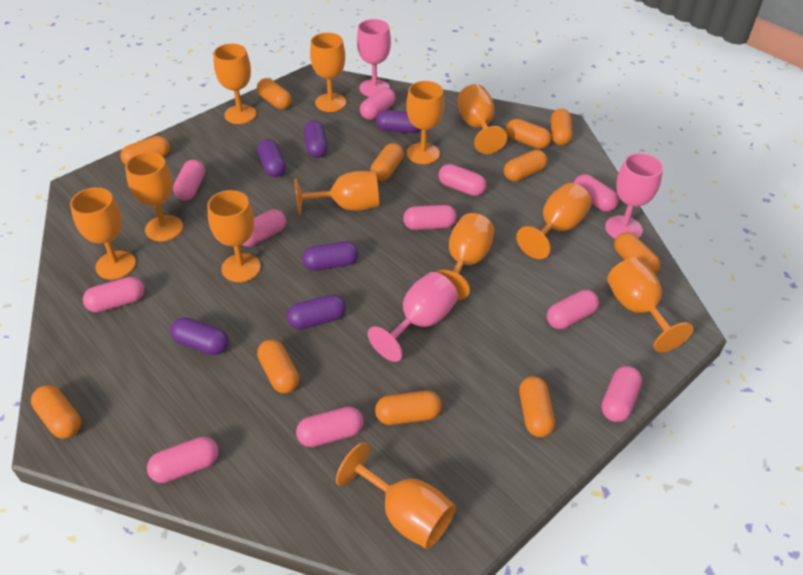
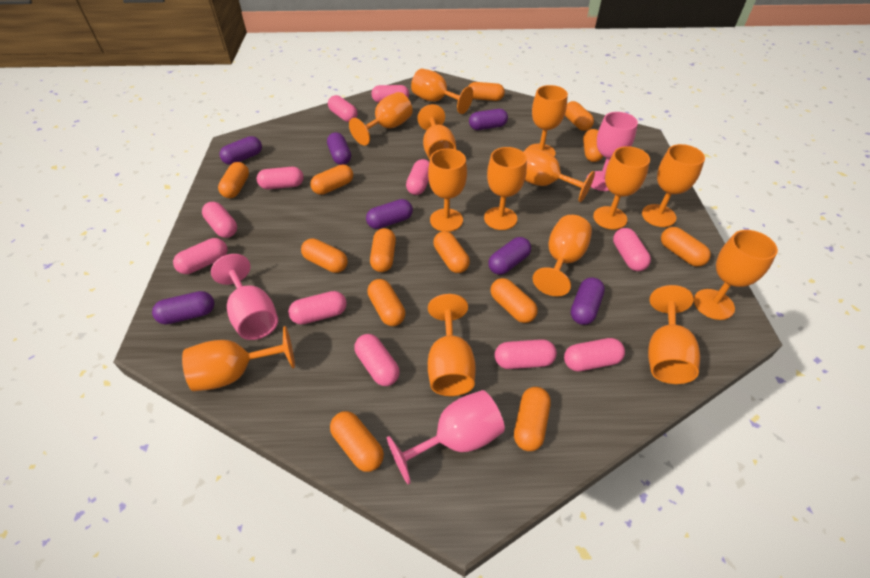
orange capsule: [31,385,81,439] [120,136,170,164] [257,78,292,109] [257,339,299,393] [370,143,404,181] [375,391,442,425] [504,150,547,181] [506,119,551,149] [519,376,555,437] [551,109,573,145] [614,232,660,274] = 11 -> [218,162,249,198] [301,238,348,273] [310,164,353,195] [330,411,384,472] [367,279,405,326] [370,228,396,272] [433,231,470,273] [469,82,505,101] [490,278,538,323] [514,387,551,451] [565,101,594,131] [583,129,603,162] [661,227,711,267] = 13
orange goblet: [70,187,136,280] [125,152,183,241] [207,190,261,282] [213,44,256,124] [294,171,379,215] [310,33,346,112] [336,442,456,549] [406,81,444,164] [437,213,495,300] [457,84,507,154] [516,183,591,259] [607,258,694,352] = 12 -> [182,326,295,391] [349,92,412,146] [411,69,473,114] [417,104,456,160] [428,148,467,232] [428,294,476,396] [484,147,527,230] [524,147,595,202] [529,85,568,157] [533,215,592,296] [593,146,650,230] [642,144,705,227] [648,285,700,384] [694,230,778,320] = 14
purple capsule: [170,317,229,355] [257,139,286,177] [287,294,346,329] [302,241,358,271] [303,120,328,158] [376,110,420,133] = 6 -> [152,291,214,324] [220,136,262,165] [327,132,351,165] [366,199,413,229] [469,109,508,130] [488,237,531,275] [571,277,605,325] = 7

